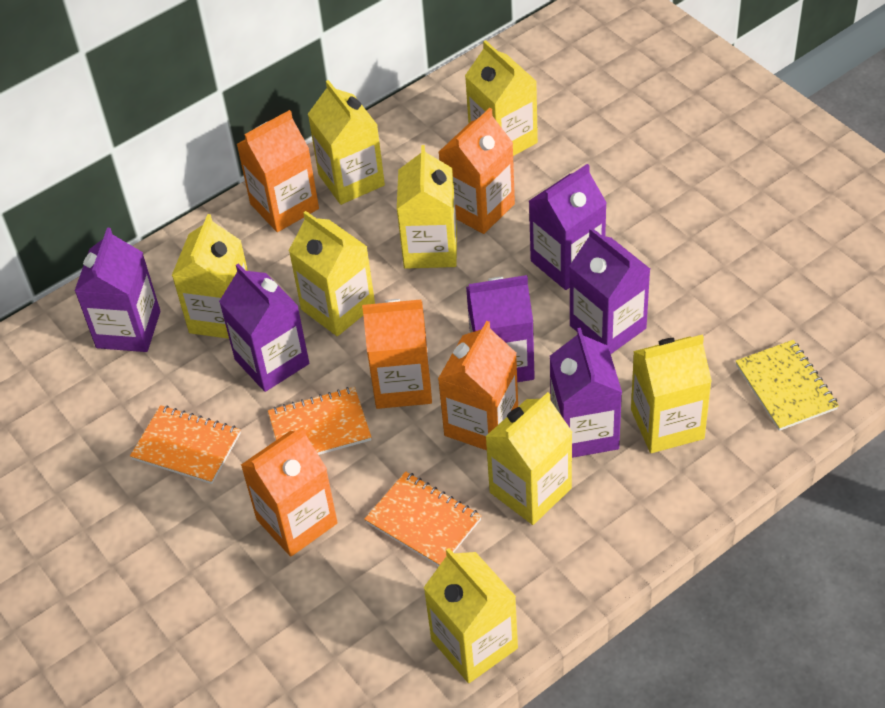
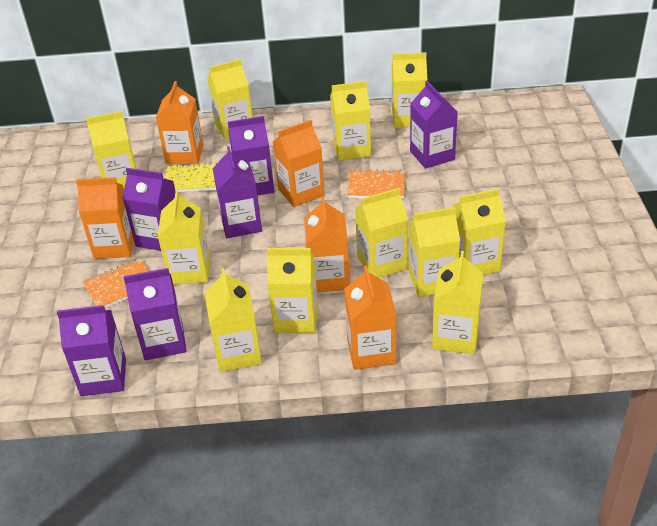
orange notebook: [130,405,241,484] [268,387,371,455] [364,471,482,566] = 3 -> [82,259,149,308] [347,170,405,198] = 2
yellow carton: [172,214,248,339] [289,211,375,336] [308,80,385,205] [397,145,457,269] [424,548,518,683] [465,40,538,156] [485,392,572,525] [631,334,712,453] = 8 -> [86,111,136,188] [158,190,210,285] [204,268,262,372] [207,59,253,139] [267,248,318,333] [330,81,371,161] [355,188,408,278] [392,52,427,128] [408,207,460,297] [432,251,483,354] [452,189,506,275] = 11

